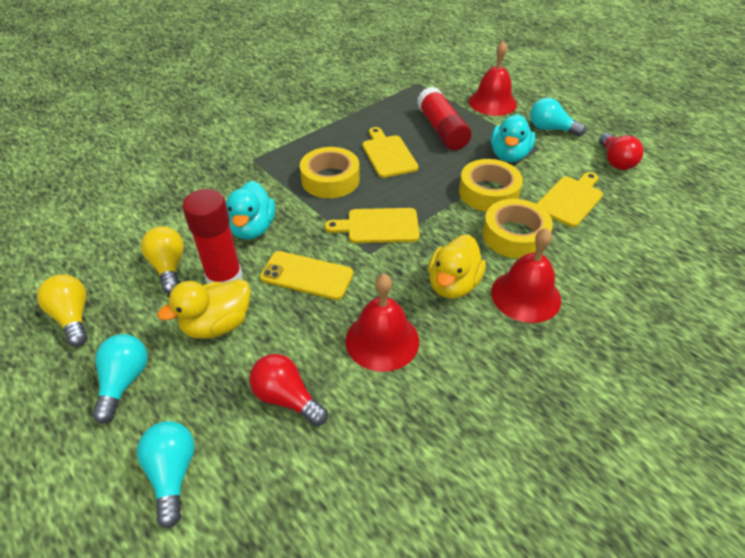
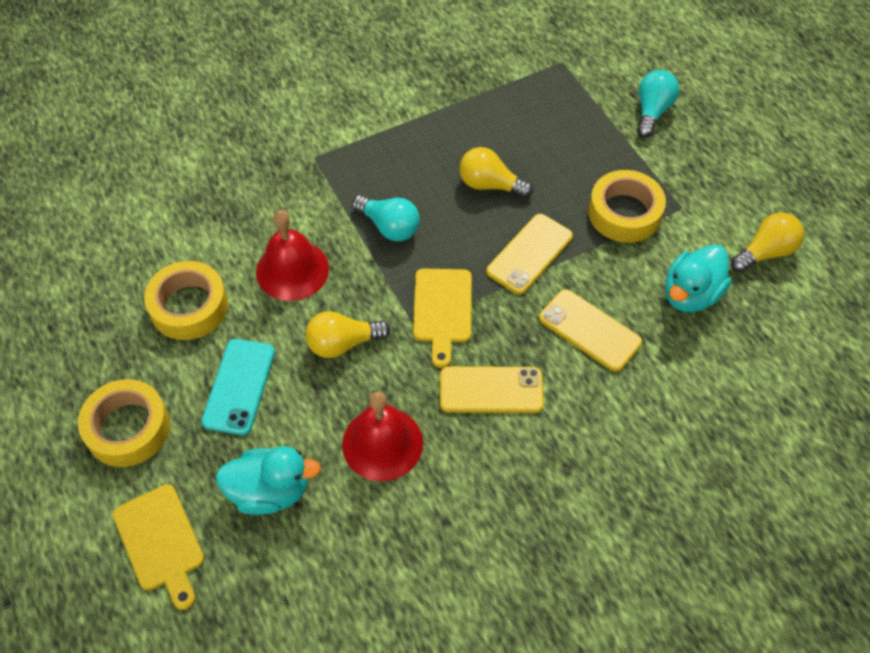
red bell: [345,274,419,372] [469,40,517,116] [491,228,561,323] = 3 -> [256,210,329,301] [342,392,423,481] = 2
red glue stick: [182,189,243,283] [417,87,471,150] = 2 -> none = 0
red light bulb: [249,354,328,426] [599,133,644,170] = 2 -> none = 0
turquoise light bulb: [92,334,148,424] [137,421,195,528] [530,98,586,136] = 3 -> [352,195,419,241] [637,70,679,138] = 2
turquoise phone: none = 0 -> [201,339,275,435] = 1
yellow cutting board: [325,208,420,243] [362,127,418,178] [537,172,603,227] = 3 -> [113,484,204,610] [413,268,472,368] = 2
yellow duck: [157,279,250,339] [428,235,486,299] = 2 -> none = 0
yellow light bulb: [37,274,88,347] [141,226,184,293] = 2 -> [305,311,391,358] [460,147,533,198] [731,213,804,273] = 3
yellow phone: [260,251,353,300] = 1 -> [440,366,544,413] [486,214,573,294] [539,289,642,372] = 3

